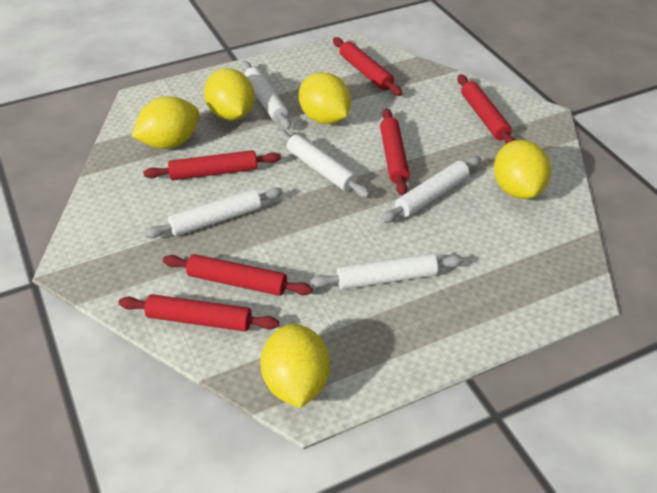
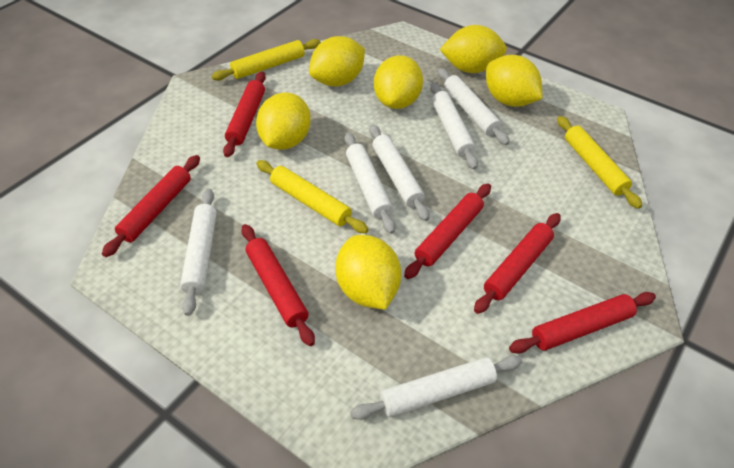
white rolling pin: [144,187,283,238] [242,61,291,130] [276,129,370,198] [310,253,463,290] [381,156,481,223] = 5 -> [180,189,217,316] [344,133,396,234] [350,355,523,420] [369,124,430,221] [430,82,478,170] [438,68,510,145] = 6
yellow lemon: [132,96,199,149] [204,68,254,121] [260,324,330,408] [299,72,351,124] [494,140,551,199] = 5 -> [256,93,311,150] [309,36,365,87] [335,235,401,310] [374,55,423,109] [440,25,507,73] [486,55,542,107] = 6
yellow rolling pin: none = 0 -> [212,39,321,81] [256,160,369,234] [557,116,642,209] = 3

